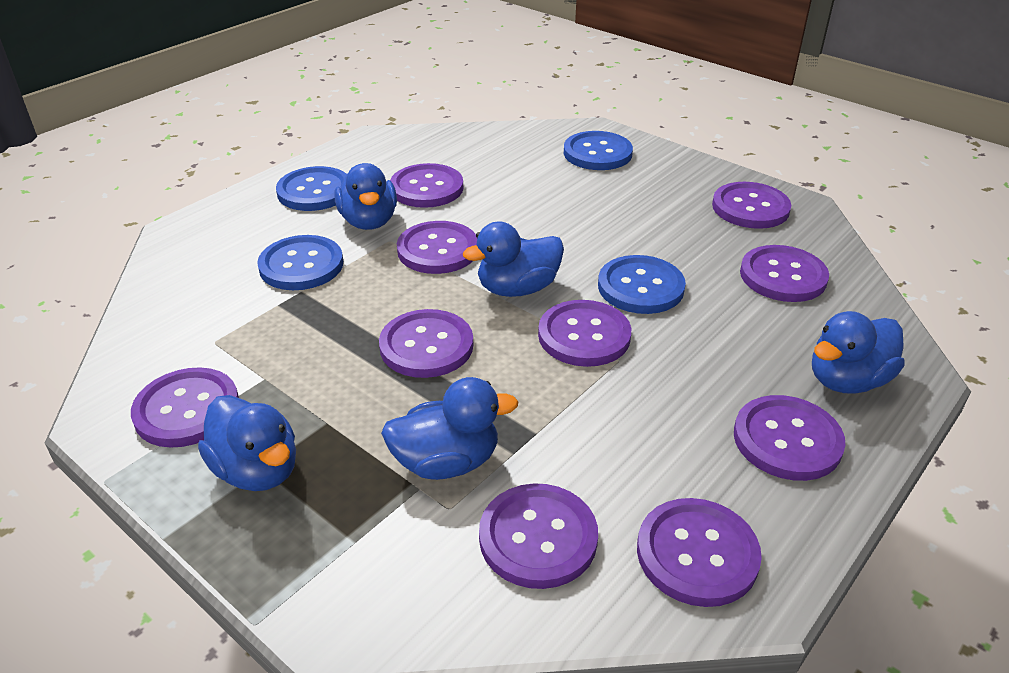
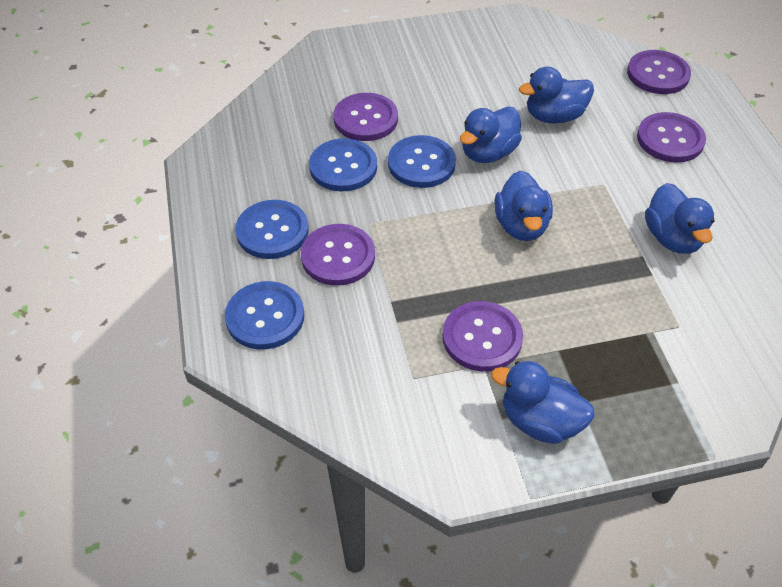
purple button: [131,367,239,448] [379,309,473,378] [390,163,463,208] [397,221,477,274] [479,483,598,589] [538,300,631,367] [637,498,762,607] [712,182,791,229] [734,395,846,481] [740,245,829,302] = 10 -> [301,224,375,286] [334,93,398,141] [443,301,523,372] [627,50,691,94] [637,112,706,163] = 5

